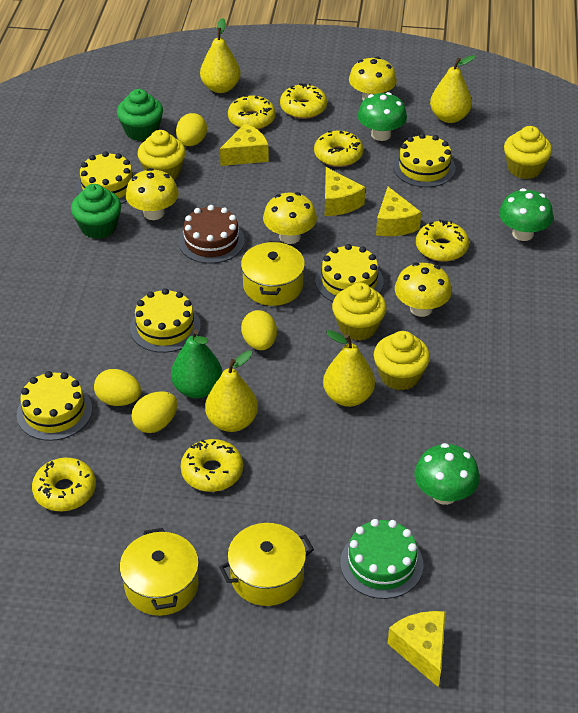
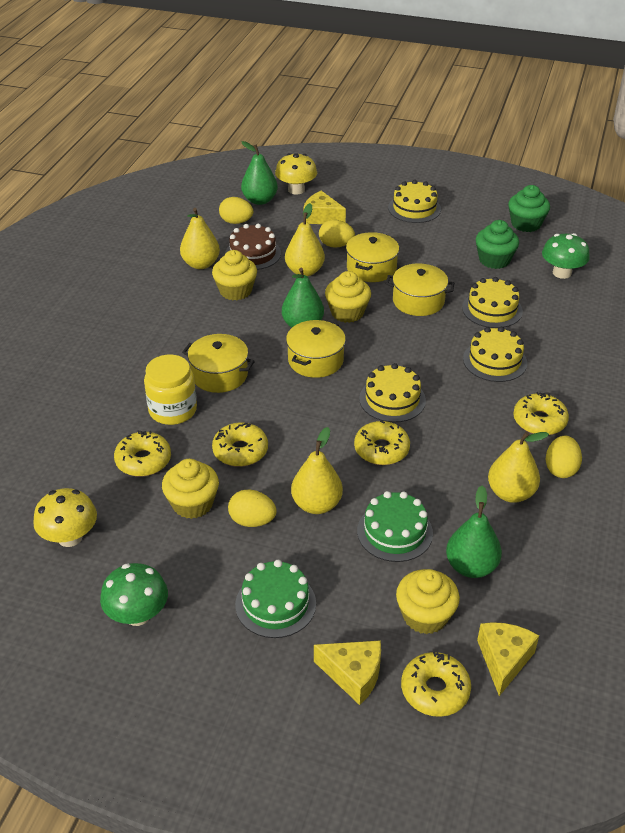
green cake: [340,519,423,599] = 1 -> [235,560,316,638] [357,491,433,562] = 2
green mushroom: [358,92,407,141] [414,443,480,505] [499,188,553,241] = 3 -> [100,563,168,626] [542,233,590,279] = 2
green pear: [171,329,222,398] = 1 -> [241,141,278,205] [282,268,324,328] [446,486,502,578] = 3
yellow cake: [17,371,92,441] [76,151,135,204] [130,288,201,353] [315,244,384,302] [393,133,456,187] = 5 -> [359,363,426,422] [388,180,441,223] [462,277,523,328] [463,327,527,382] = 4
yellow cheese: [220,123,269,166] [325,167,365,216] [376,187,421,236] [388,611,445,688] = 4 -> [303,191,346,224] [314,640,381,705] [477,622,539,696] = 3
yellow donut: [32,458,96,511] [181,439,243,492] [228,95,275,130] [280,83,327,119] [314,131,363,167] [416,219,469,262] = 6 -> [114,431,171,477] [212,422,268,467] [354,420,410,465] [401,651,471,717] [513,392,569,435] = 5
yellow jar: none = 0 -> [144,355,197,425] = 1
yellow mushroom: [126,168,179,220] [263,192,317,244] [349,57,397,100] [395,262,452,317] = 4 -> [33,488,97,547] [275,153,317,195] = 2
yellow pot: [120,528,199,616] [219,523,314,606] [241,241,305,306] = 3 -> [182,334,255,393] [286,320,346,378] [346,232,399,282] [386,263,454,316] = 4

